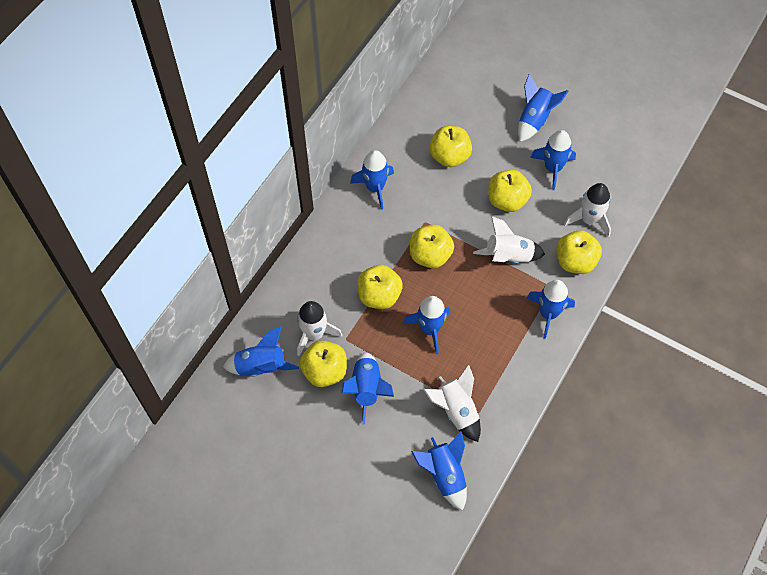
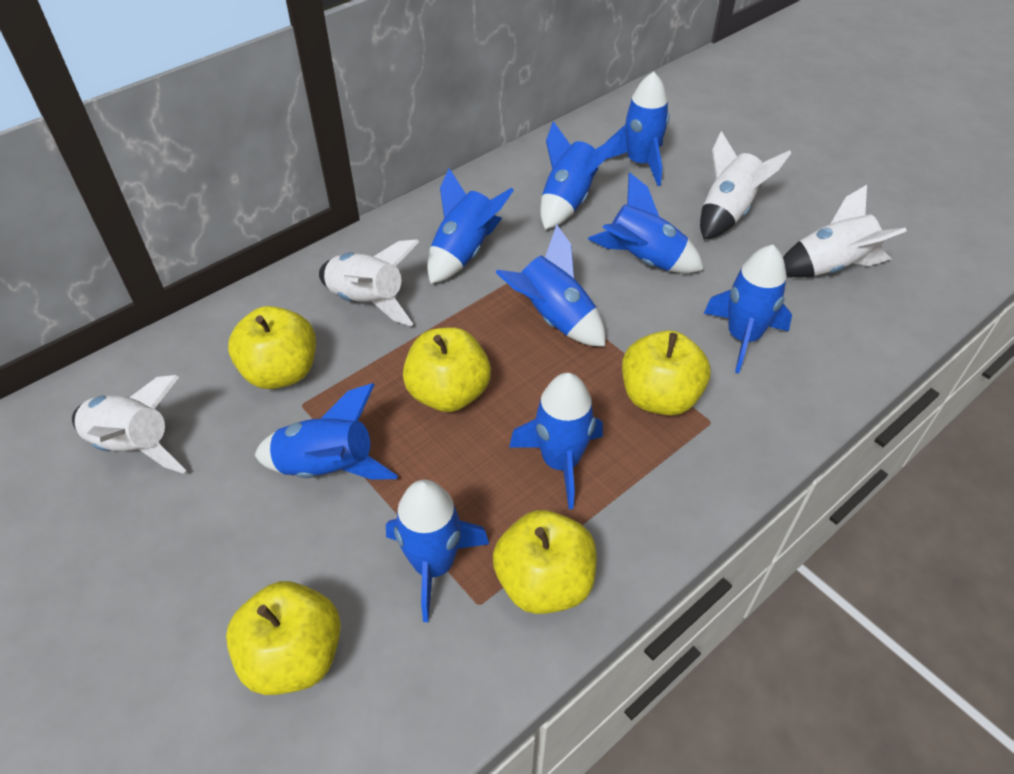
blue rocket: [223,326,299,377] [341,353,394,424] [350,150,394,210] [403,296,451,354] [411,431,467,511] [518,74,569,142] [527,280,575,339] [530,130,576,190] = 8 -> [254,383,398,480] [386,479,489,622] [427,168,514,284] [495,224,605,347] [509,373,603,509] [540,121,620,229] [588,172,704,273] [605,72,670,186] [704,245,792,373] = 9
yellow apple: [300,340,347,387] [357,265,403,309] [410,225,454,268] [429,126,472,167] [488,170,532,212] [556,230,602,274] = 6 -> [226,581,341,695] [228,306,316,389] [403,327,491,412] [493,510,597,614] [622,330,710,416] = 5

